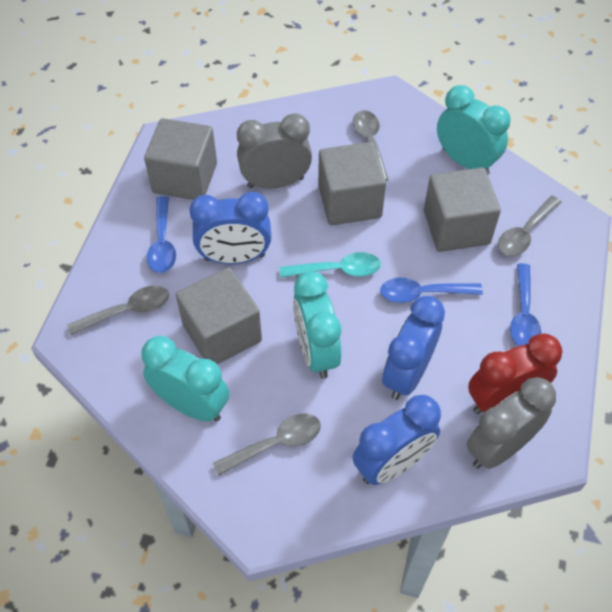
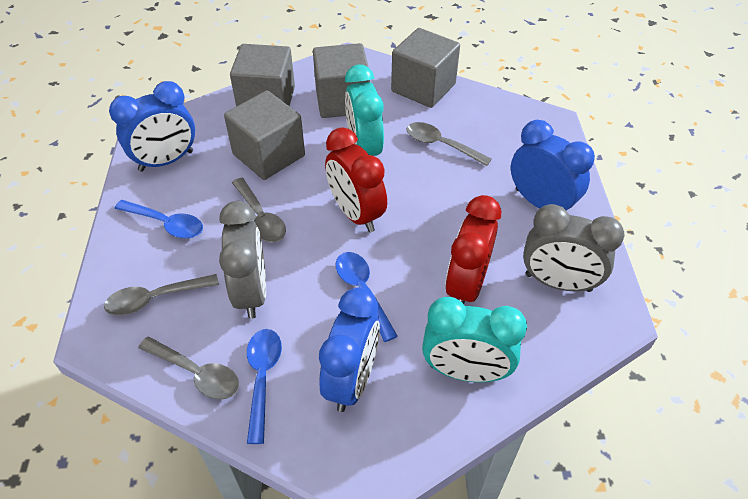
red clock: [468,333,562,414] = 1 -> [325,127,387,233] [445,195,501,304] = 2
turquoise clock: [142,336,229,422] [293,271,341,379] [437,85,511,175] = 3 -> [345,64,384,156] [422,297,527,382] = 2
turquoise spoon: [280,252,381,278] = 1 -> none = 0

